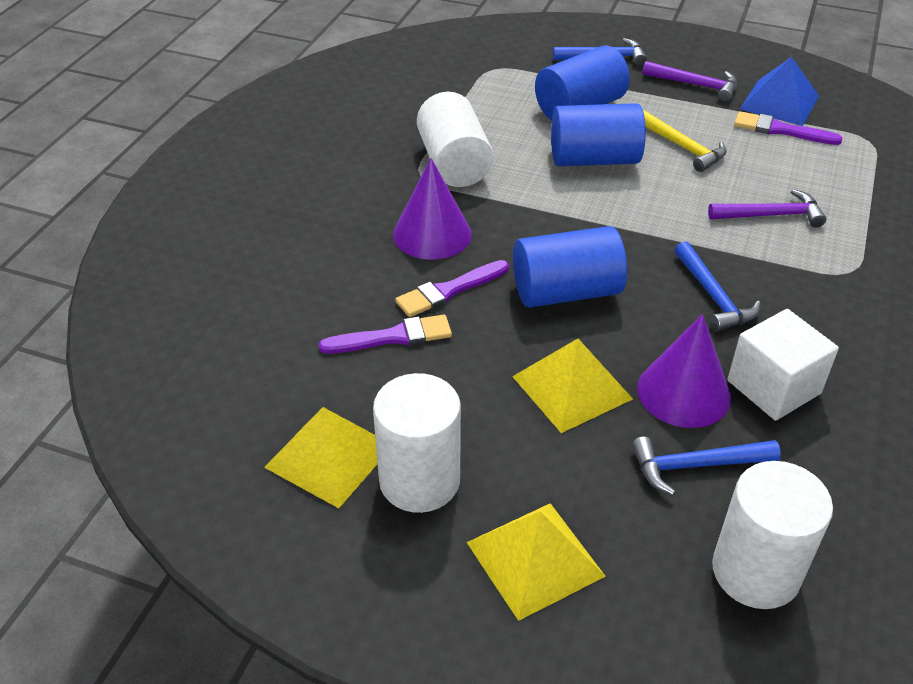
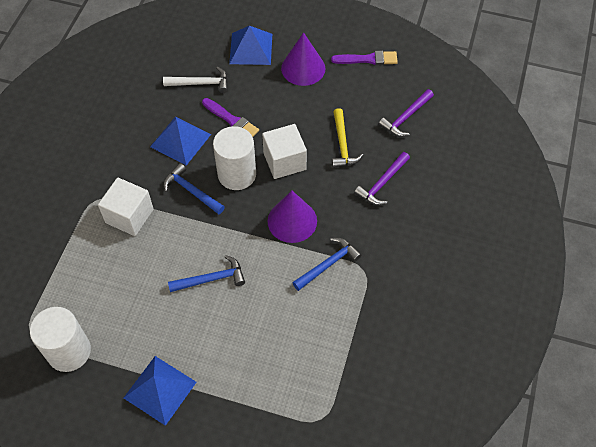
blue cylinder: [513,226,627,308] [535,45,630,120] [551,103,646,166] = 3 -> none = 0
blue pyramid: [740,57,819,126] = 1 -> [124,356,197,426] [150,117,211,166] [229,26,272,65] = 3
purple brush: [319,315,452,354] [395,260,509,317] [734,111,842,145] = 3 -> [202,98,259,137] [331,51,398,65] = 2
white cube: [727,309,839,421] = 1 -> [98,177,154,236] [262,124,307,179] = 2
white cylinder: [373,373,461,513] [417,92,493,187] [712,461,833,609] = 3 -> [30,307,91,372] [213,126,256,190] = 2
white hammer: none = 0 -> [163,67,228,93] = 1
yellow pyramid: [264,407,378,508] [466,503,606,621] [512,339,633,433] = 3 -> none = 0

